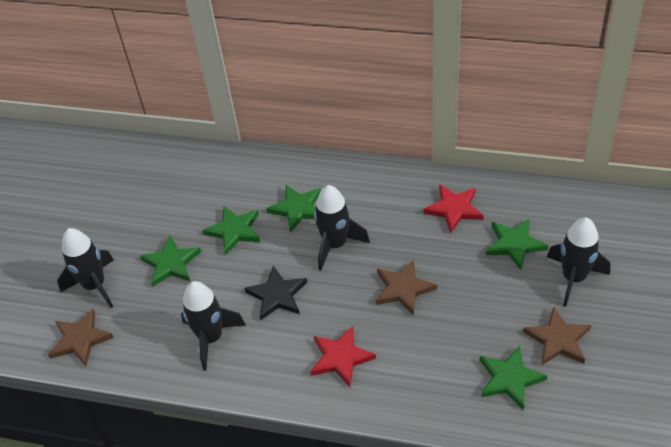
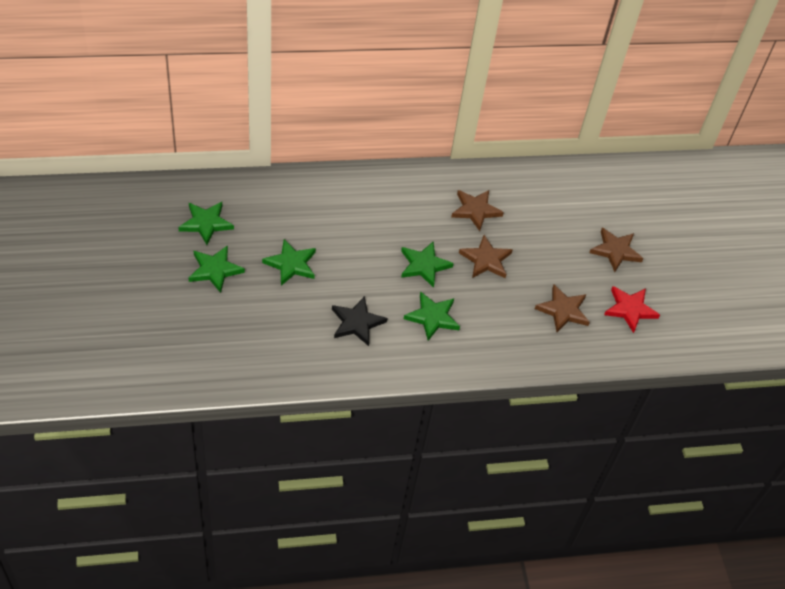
black rocket: [57,228,114,308] [181,281,246,370] [314,185,370,271] [547,217,610,307] = 4 -> none = 0
brown star: [48,309,114,366] [376,260,437,316] [523,307,591,365] = 3 -> [451,190,504,231] [459,235,513,278] [535,285,590,332] [589,228,644,272] = 4
red star: [311,326,376,387] [424,184,484,233] = 2 -> [604,286,660,333] = 1

